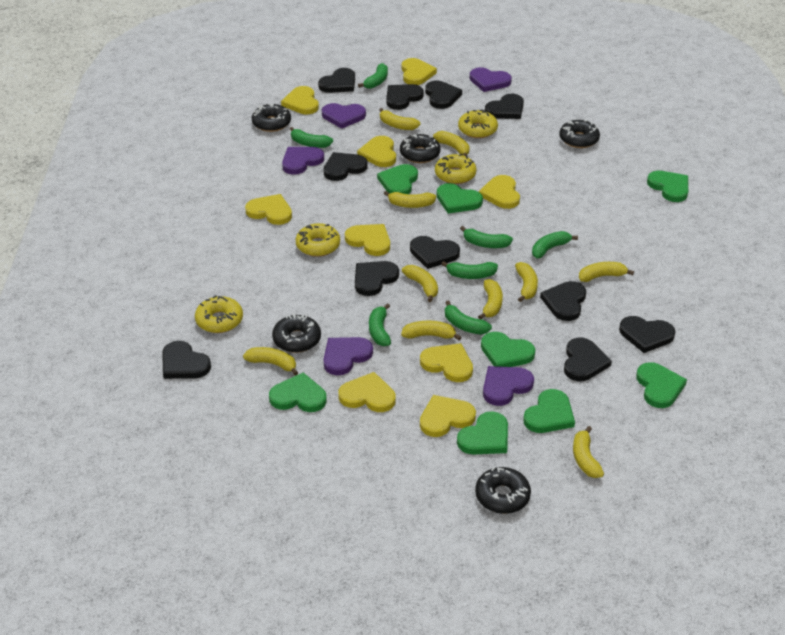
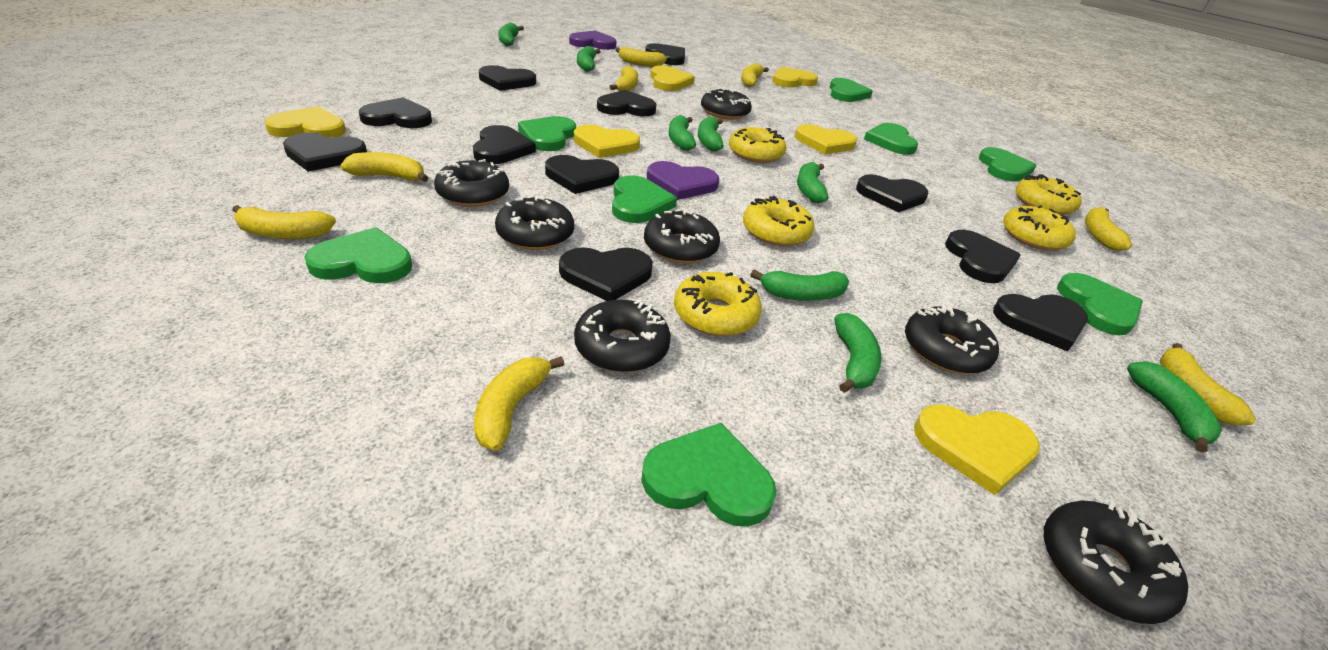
black donut: [252,103,291,132] [272,313,321,353] [400,134,441,163] [475,467,531,514] [559,120,600,148] = 5 -> [434,159,509,207] [495,195,574,250] [574,299,671,373] [644,209,720,264] [701,88,752,120] [905,304,999,374] [1044,500,1188,624] = 7
green banana: [290,127,333,148] [358,63,388,89] [369,303,391,346] [441,261,498,279] [445,300,492,335] [460,226,513,248] [532,231,578,258] = 7 -> [498,23,524,46] [577,46,601,72] [669,115,696,151] [698,116,724,151] [750,270,849,301] [797,162,828,203] [834,313,881,393] [1127,361,1222,453] = 8
purple heart: [282,147,324,175] [322,103,366,129] [323,337,373,375] [470,67,512,92] [483,366,534,406] = 5 -> [569,31,617,50] [647,161,719,200] = 2
yellow banana: [243,347,298,375] [379,108,421,130] [384,191,436,208] [401,320,461,340] [402,265,438,302] [433,131,470,156] [478,279,503,319] [515,262,538,302] [573,426,604,478] [579,262,634,282] = 10 -> [232,205,336,239] [340,152,428,182] [474,356,564,451] [610,66,638,91] [616,47,667,67] [741,63,769,87] [1085,207,1132,251] [1160,343,1256,426] = 8
yellow donut: [195,295,243,333] [296,223,340,257] [435,154,476,184] [458,110,498,138] = 4 -> [674,272,762,336] [729,127,787,163] [743,196,815,246] [1003,205,1076,251] [1016,174,1082,215] = 5
yellow heart: [245,194,292,225] [281,86,319,114] [338,372,396,412] [345,224,390,256] [357,136,396,167] [401,58,437,85] [420,343,473,382] [420,395,476,437] [479,175,520,209] = 9 -> [264,106,346,137] [574,125,640,158] [650,65,695,91] [772,66,818,88] [795,124,857,154] [914,405,1040,495] = 6

